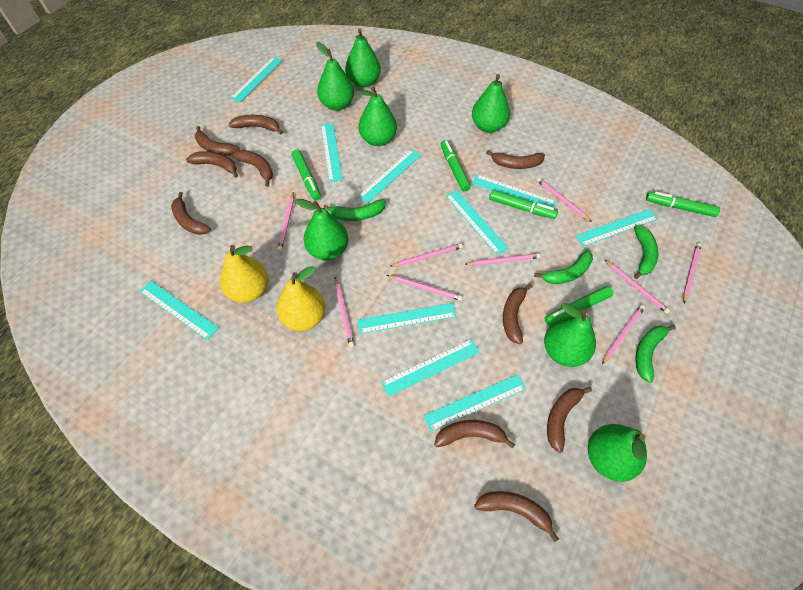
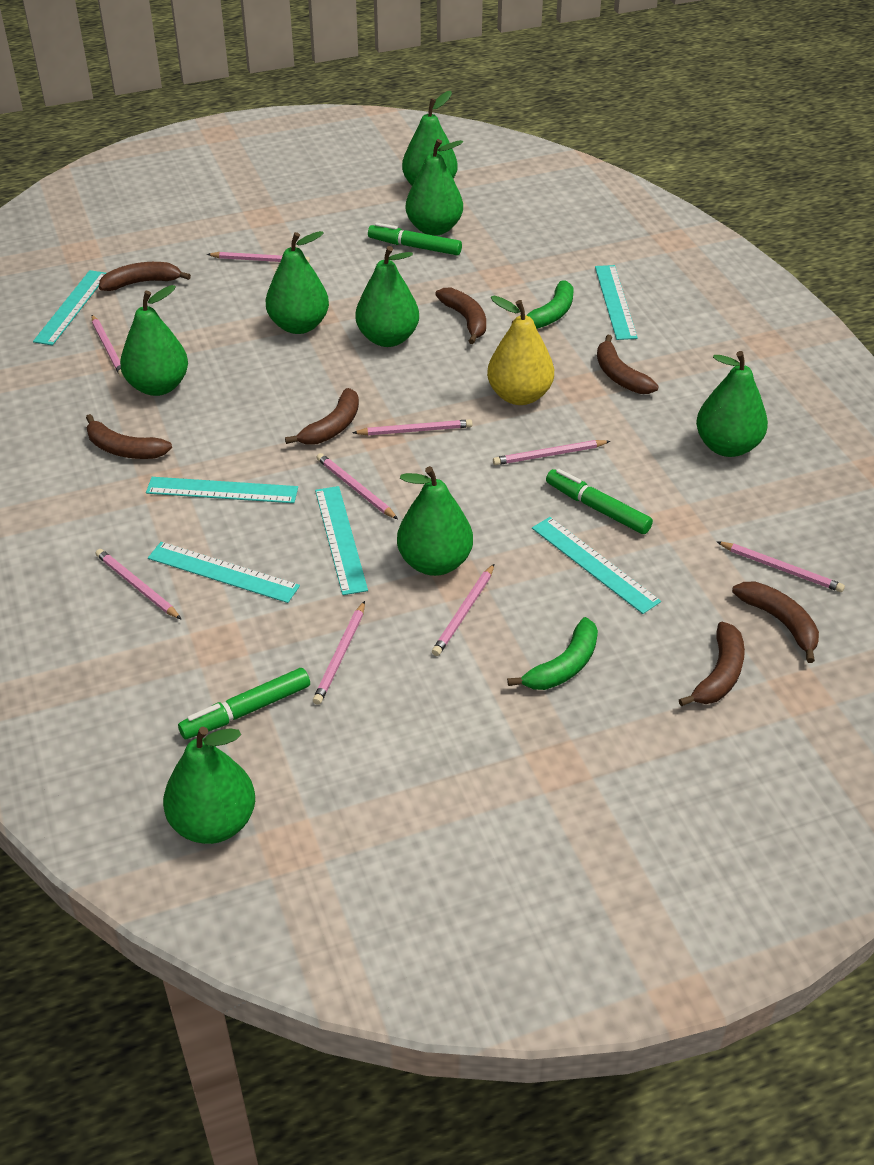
brown banana: [171,192,211,235] [186,151,238,178] [195,126,240,156] [229,115,283,134] [232,150,273,187] [434,420,515,449] [474,491,559,542] [486,150,545,169] [503,284,533,344] [547,387,592,453] = 10 -> [86,414,172,459] [99,262,191,291] [285,388,359,445] [435,288,486,344] [597,335,659,394] [679,622,745,707] [732,582,819,663] = 7
green banana: [323,199,386,221] [534,250,593,284] [634,225,658,279] [636,325,676,383] = 4 -> [507,617,598,690] [512,280,573,329] = 2
green marker: [292,150,321,200] [441,140,471,191] [489,190,558,219] [544,286,613,325] [646,191,720,217] = 5 -> [178,668,310,739] [368,223,462,255] [546,469,653,534] = 3
green pear: [295,199,348,260] [316,42,354,111] [345,28,381,87] [357,86,397,146] [472,74,510,133] [544,303,596,367] [588,424,647,482] = 7 -> [120,285,188,396] [163,727,255,844] [266,231,329,334] [355,246,419,347] [397,466,473,576] [402,91,458,185] [406,139,463,236] [696,351,768,457] = 8
turquoise ruler: [140,281,219,340] [230,57,283,102] [321,123,343,182] [357,303,456,334] [358,149,421,203] [381,339,480,397] [423,374,526,431] [446,190,508,255] [472,175,557,208] [575,209,658,247] = 10 -> [33,270,106,346] [146,477,298,503] [148,542,300,603] [315,486,368,595] [532,517,661,614] [595,265,638,340] = 6
yellow pear: [220,245,268,303] [276,266,325,331] = 2 -> [487,295,554,405] = 1

